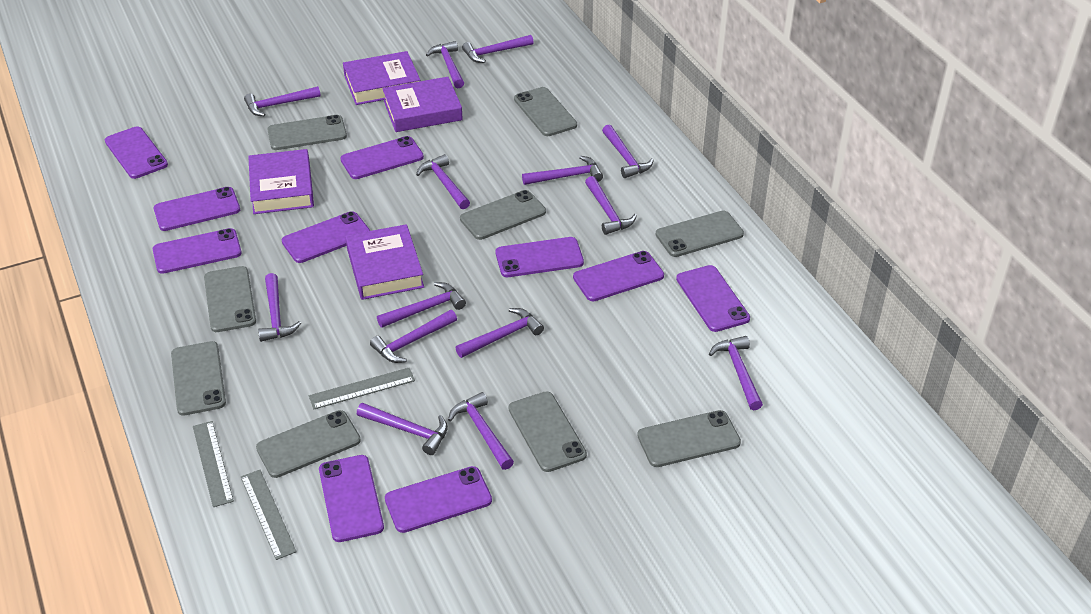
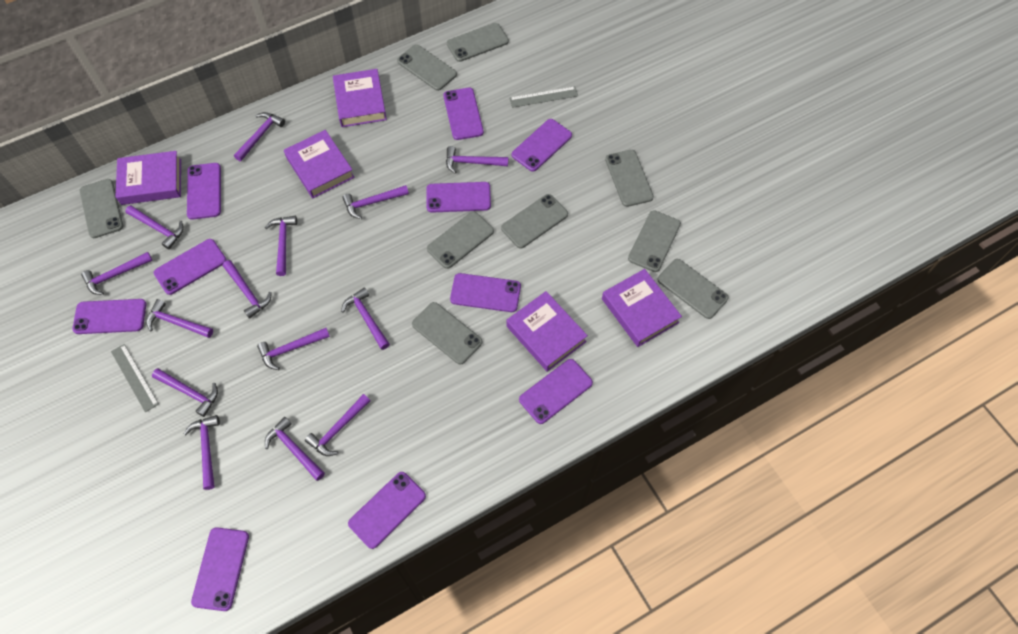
grey ruler: [193,421,234,507] [241,470,297,560] [309,368,415,409] = 3 -> [111,344,159,412] [510,86,578,108] = 2
purple book: [248,149,314,214] [343,51,420,105] [345,224,424,300] [382,77,463,132] = 4 -> [115,151,181,205] [284,130,354,198] [333,69,387,127] [506,291,588,372] [602,269,682,347] = 5

